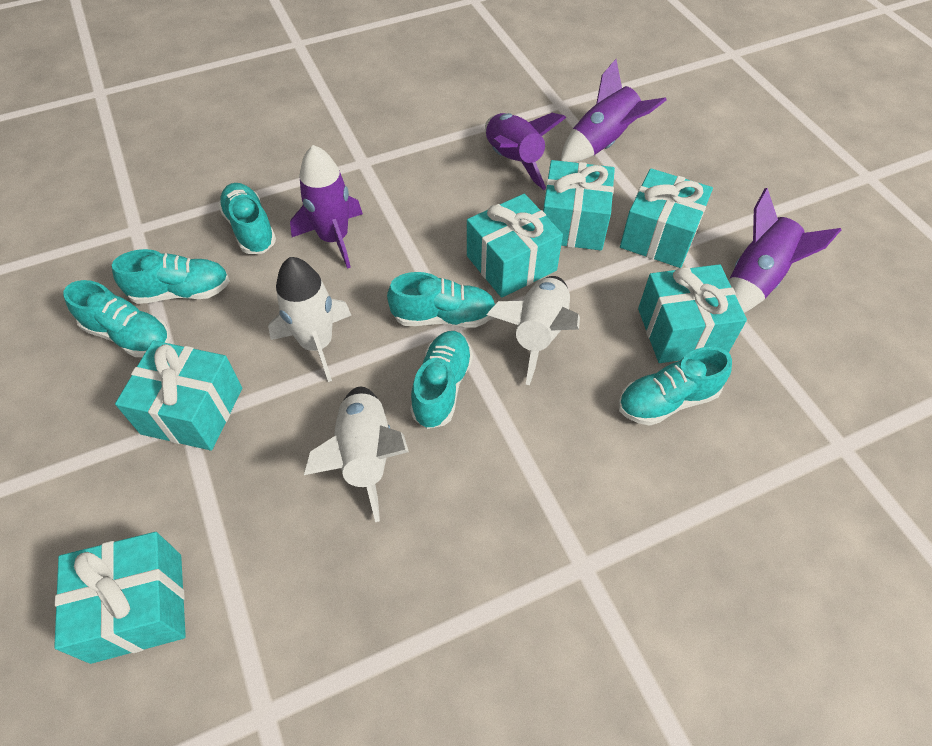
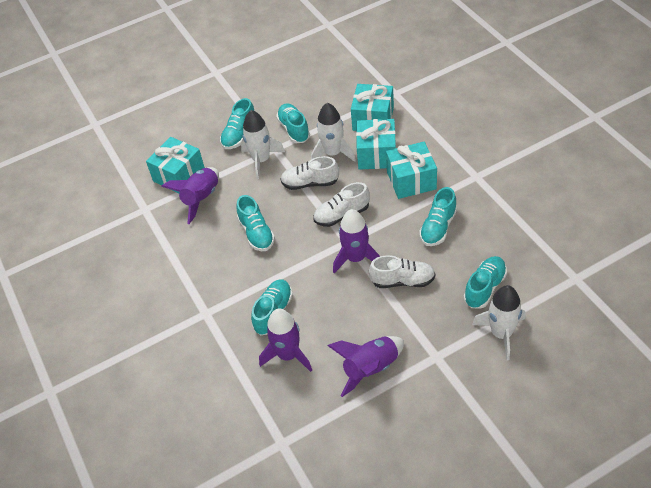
turquoise gift: [54,532,186,664] [115,340,242,451] [467,194,563,298] [543,160,615,250] [620,168,713,268] [638,264,747,363] = 6 -> [146,137,205,193] [351,84,394,131] [356,119,396,170] [386,142,437,199] = 4
white shoe: none = 0 -> [280,156,339,190] [313,182,370,227] [369,255,436,288] = 3

